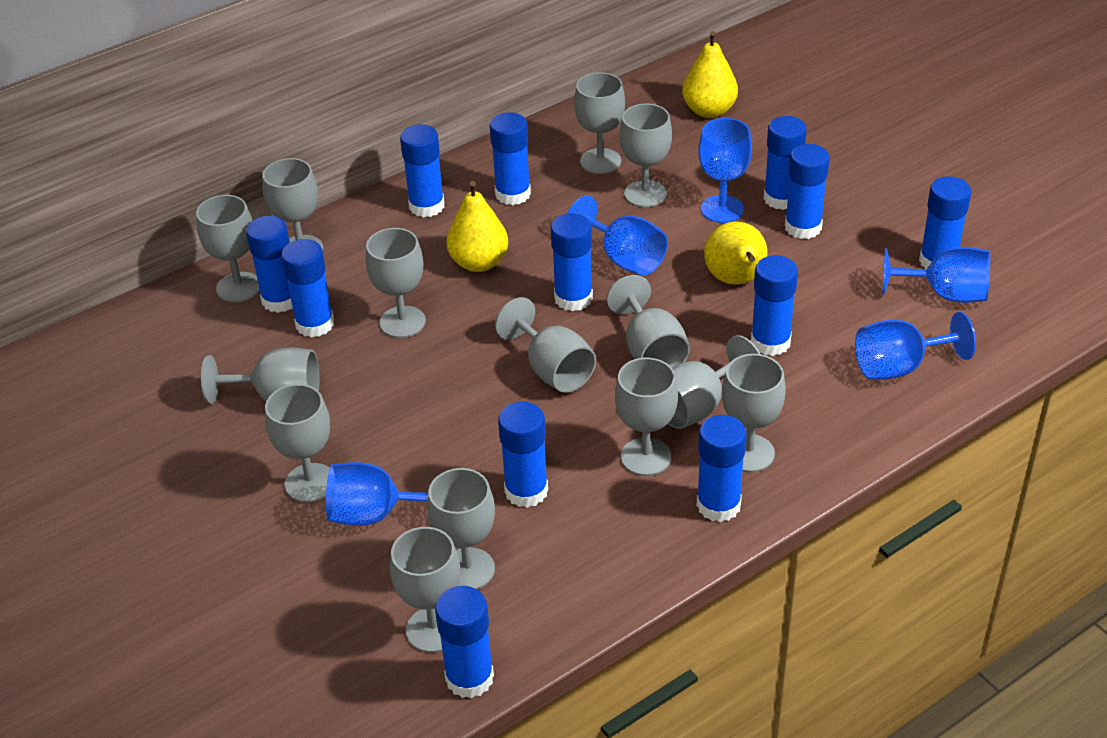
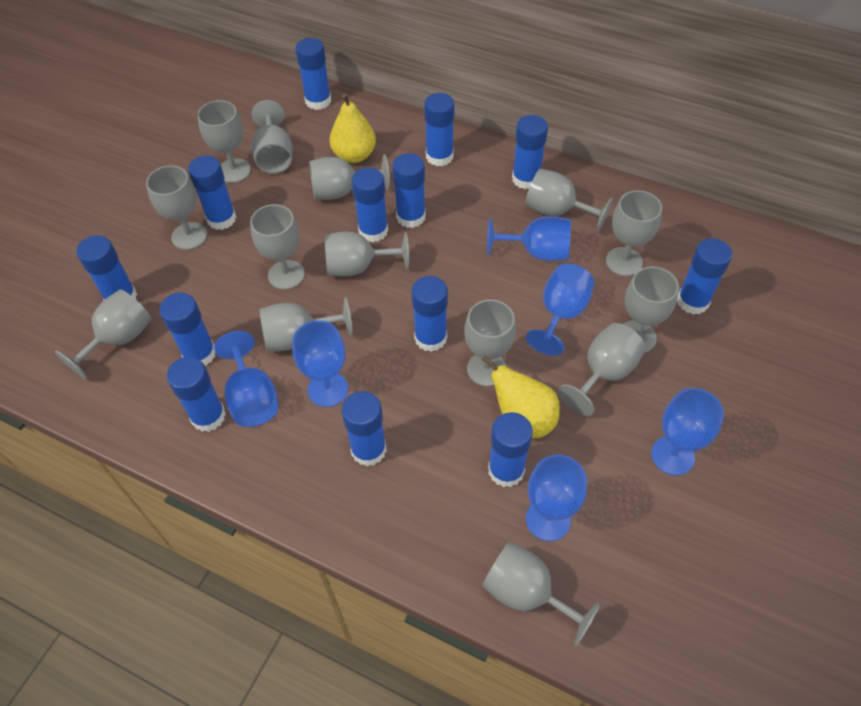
blue glue stick: [246,216,293,313] [281,239,334,338] [400,124,445,217] [435,586,494,699] [490,112,531,205] [498,402,548,508] [551,213,593,311] [697,415,747,522] [751,255,798,356] [763,116,807,210] [785,144,830,239] [919,176,971,270] = 12 -> [76,235,137,300] [160,293,215,366] [167,357,226,432] [188,155,236,230] [295,38,331,110] [341,391,387,466] [351,167,388,242] [392,153,426,228] [411,276,448,352] [424,93,455,166] [488,412,533,487] [512,115,548,189] [677,238,732,314] = 13
blue goblet: [326,462,428,526] [567,195,668,276] [698,118,752,223] [855,312,976,380] [882,247,990,303] = 5 -> [214,331,279,427] [292,320,348,407] [487,216,571,261] [526,264,595,356] [526,455,587,541] [651,388,724,475] = 6
yellow pear: [446,181,508,272] [682,31,738,118] [704,221,767,285] = 3 -> [330,94,376,163] [482,355,560,438] = 2

